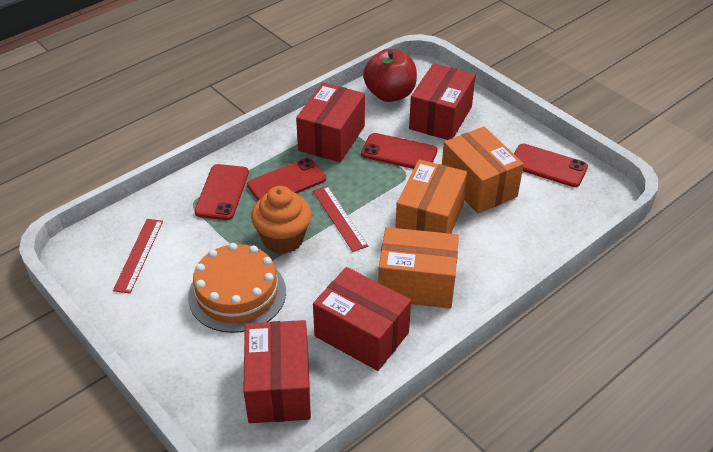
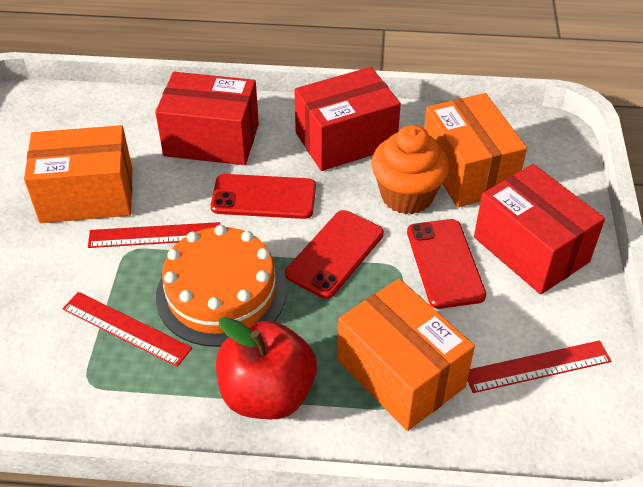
red box: [243,320,311,423] [296,82,365,162] [313,267,411,371] [409,63,476,140] = 4 -> [155,72,259,165] [294,67,401,171] [474,164,605,294] = 3
red phone: [194,164,249,220] [247,158,326,201] [361,133,437,169] [514,144,588,187] = 4 -> [211,174,316,219] [285,210,384,299] [407,219,486,309] = 3
red ruler: [113,219,163,293] [313,186,368,252] = 2 -> [62,292,192,367] [88,222,220,248] [467,340,611,393] = 3

